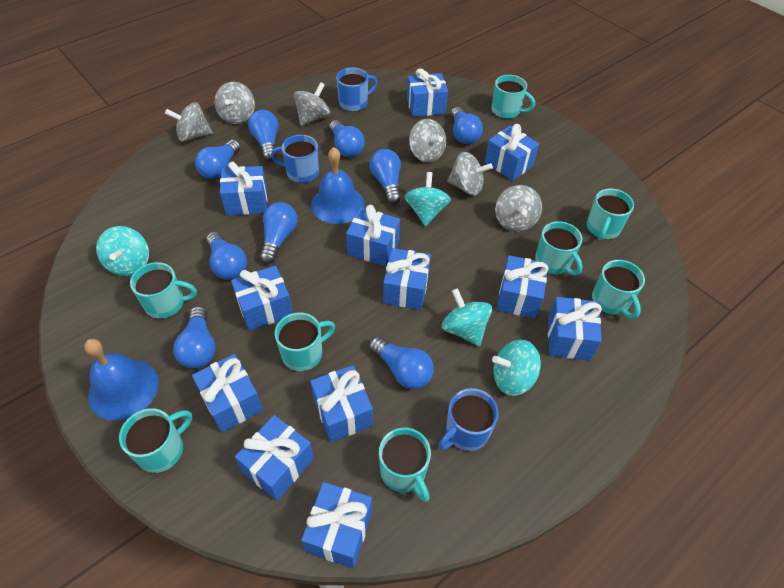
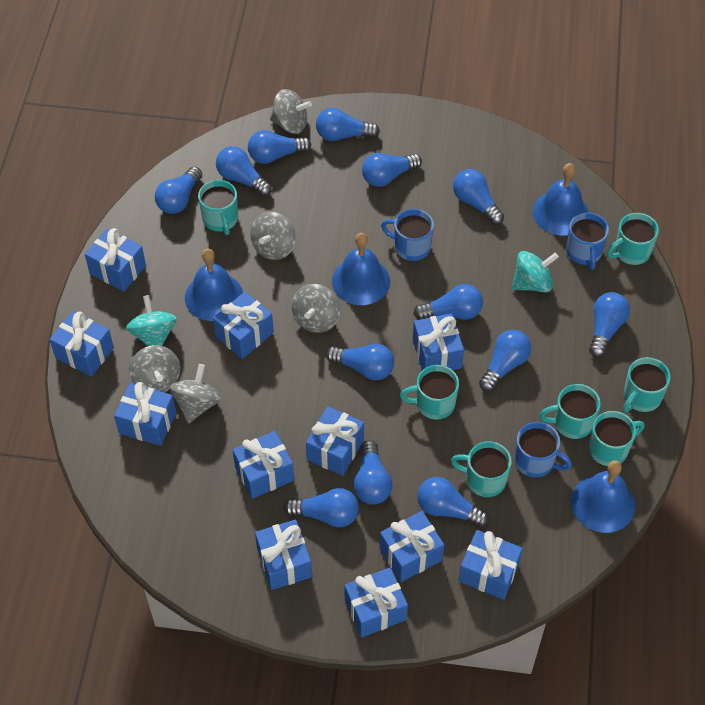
blue bell: [84,339,159,421] [311,147,364,224] = 2 -> [185,249,243,321] [332,233,390,305] [533,163,589,236] [571,460,635,533] = 4
blue gift: [192,354,263,433] [220,161,267,216] [231,266,293,331] [235,415,314,501] [301,482,372,568] [310,365,373,442] [346,205,400,266] [383,248,431,310] [407,68,448,117] [485,124,539,181] [497,255,549,319] [548,297,602,361] = 12 -> [49,311,114,376] [85,228,146,292] [114,382,176,446] [213,292,274,359] [233,431,294,499] [255,519,312,590] [306,406,364,476] [344,568,408,638] [380,511,444,582] [413,313,464,370] [459,530,523,600] = 11
blue light bulb: [173,306,216,369] [195,140,240,179] [206,232,247,280] [248,110,279,161] [260,202,297,264] [329,120,365,157] [369,149,401,204] [369,336,434,389] [451,107,483,144] = 9 -> [155,166,202,214] [216,146,272,196] [248,130,311,164] [283,488,359,528] [316,108,380,141] [326,344,394,381] [354,440,392,504] [362,153,422,187] [413,284,483,320] [417,477,489,527] [453,169,504,225] [479,330,531,391] [589,292,630,357] = 13
grey spinning top: [165,102,213,142] [214,82,255,124] [294,82,330,126] [409,119,446,163] [447,152,493,195] [495,185,542,232] = 6 -> [128,345,180,393] [170,364,221,423] [250,212,296,260] [270,89,312,134] [292,284,340,333] = 5
turquoise mug: [119,408,192,473] [130,262,197,319] [274,312,335,371] [379,427,431,502] [492,75,535,119] [535,221,583,276] [586,188,634,241] [592,260,645,319] = 8 -> [198,180,238,235] [400,365,459,419] [451,441,512,497] [539,384,601,439] [589,411,645,466] [607,213,659,265] [623,357,671,412] = 7
turquoise spinning top: [96,226,149,276] [404,172,451,226] [442,288,492,346] [492,340,541,396] = 4 -> [126,295,177,346] [512,251,559,292] = 2

